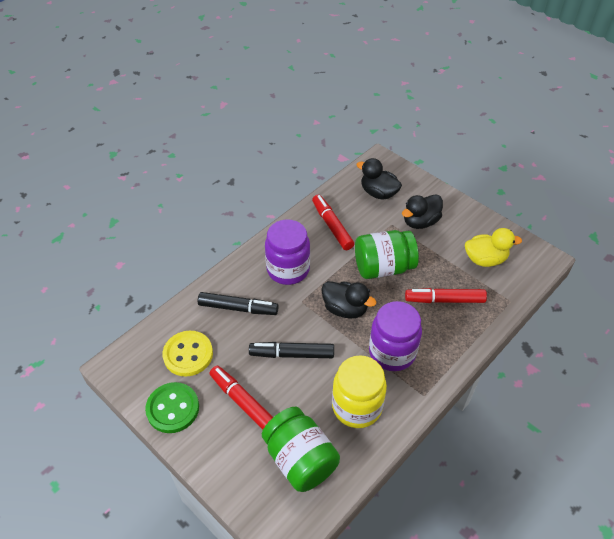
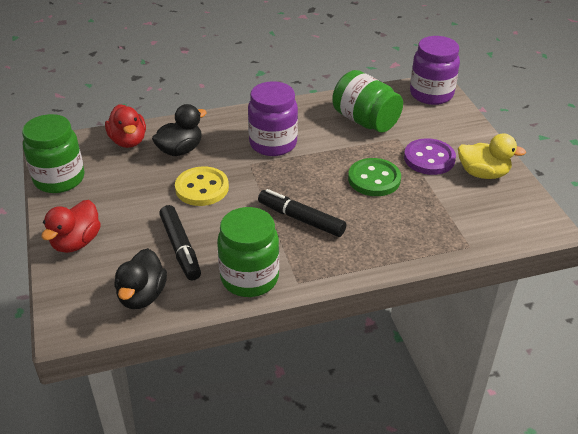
black duck: [321,281,376,319] [356,158,402,200] [402,194,443,229] = 3 -> [114,248,167,309] [152,104,207,156] = 2
green jar: [262,407,340,492] [355,230,419,279] = 2 -> [22,114,84,193] [217,207,279,297] [332,70,403,133] = 3
purple button: none = 0 -> [404,138,456,175] = 1
red duck: none = 0 -> [41,200,101,253] [105,104,146,148] = 2
red marker: [209,366,273,430] [312,195,354,250] [405,288,487,303] = 3 -> none = 0
yellow jar: [332,355,387,428] = 1 -> none = 0

